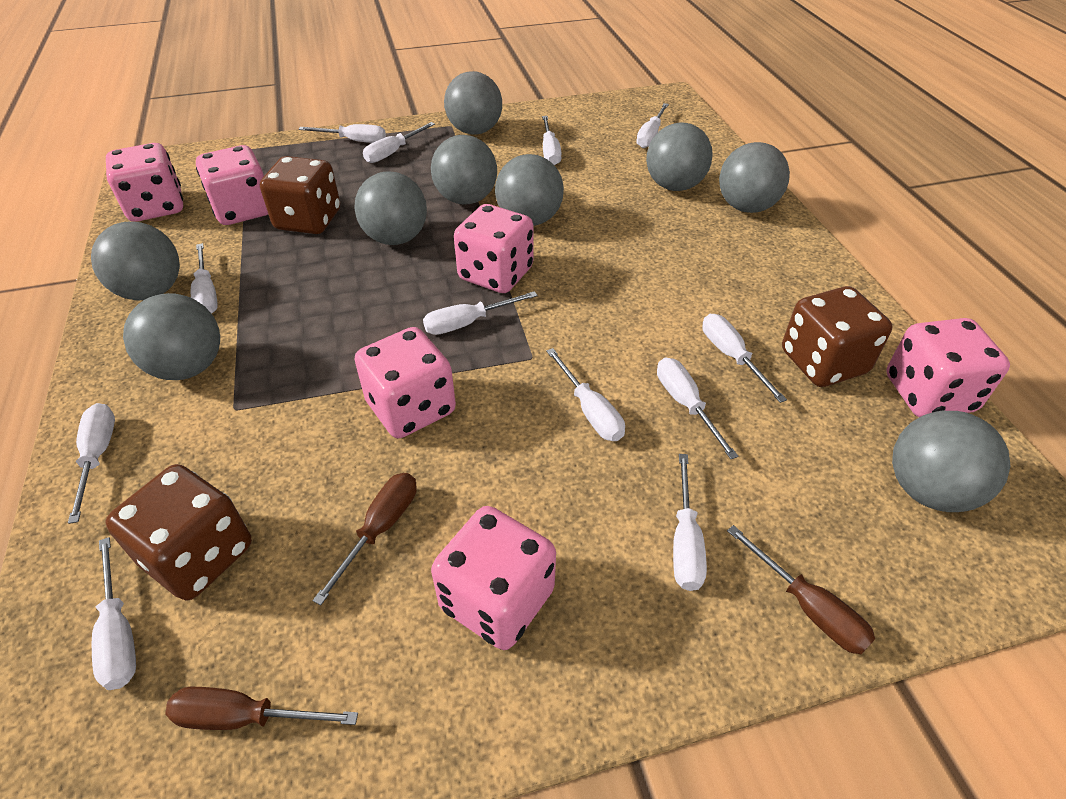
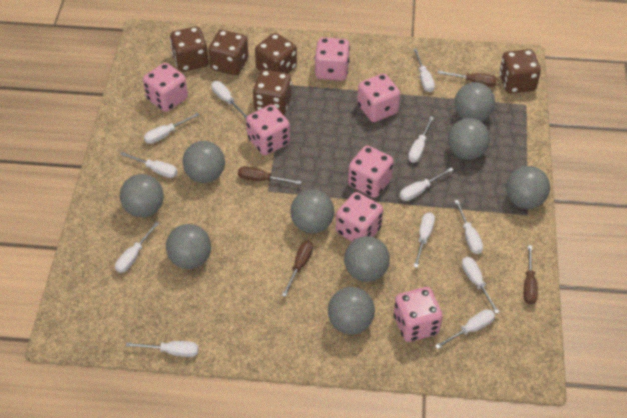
brown dice: [105,464,252,601] [260,156,340,234] [782,286,892,387] = 3 -> [170,26,209,72] [208,30,248,75] [253,70,292,115] [255,33,297,74] [499,49,541,94] = 5
brown screwdriver: [165,687,358,730] [312,473,417,605] [727,525,875,654] = 3 -> [238,166,301,184] [282,241,313,297] [438,71,497,87] [524,245,538,305] = 4
pink dice: [106,143,183,222] [196,145,268,225] [355,327,456,438] [431,506,556,650] [454,204,533,293] [886,318,1010,417] = 6 -> [143,63,188,112] [246,105,290,155] [315,37,350,81] [336,192,383,242] [348,145,394,198] [357,73,400,122] [394,287,443,342] = 7

